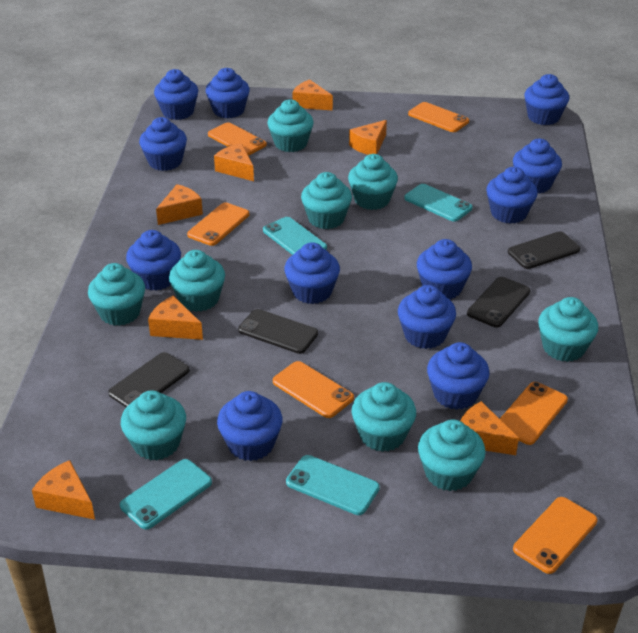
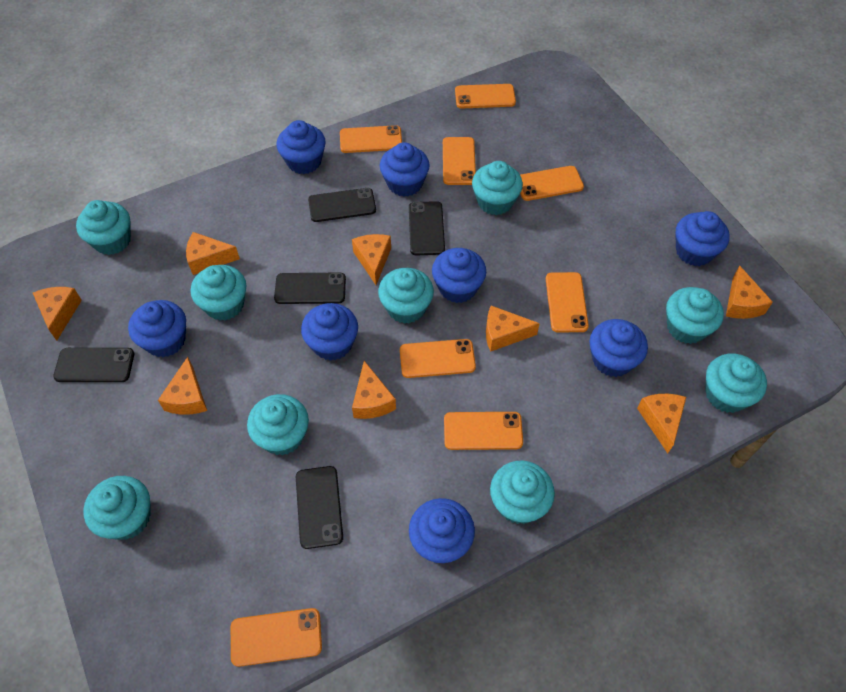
black phone: [108,352,190,407] [238,309,318,354] [467,277,530,328] [508,231,580,269] = 4 -> [53,348,134,382] [274,273,346,304] [296,466,343,549] [308,188,376,222] [409,201,445,255] = 5
blue cupcake: [126,230,181,291] [139,117,187,171] [154,69,198,120] [206,68,250,118] [217,391,282,461] [284,242,340,304] [398,285,456,349] [417,239,472,299] [427,342,490,410] [486,167,537,224] [513,139,562,193] [524,74,569,125] = 12 -> [128,300,186,357] [276,120,326,174] [301,303,358,361] [380,142,430,197] [409,498,475,564] [432,248,486,303] [590,319,648,377] [675,211,730,266] = 8
orange cheese: [32,460,95,520] [148,296,203,340] [156,184,203,225] [214,143,254,181] [292,79,333,111] [349,120,387,155] [460,401,519,455] = 7 -> [33,287,82,341] [158,357,207,415] [186,232,240,275] [352,234,391,285] [352,361,396,419] [486,306,540,352] [637,394,686,453] [726,266,773,319] = 8
orange phone: [187,202,249,246] [208,122,267,155] [273,361,354,418] [408,102,469,132] [500,382,568,445] [513,497,598,574] = 6 -> [231,608,322,667] [340,125,402,153] [400,339,476,378] [443,137,476,185] [444,412,523,450] [455,84,516,109] [520,166,584,201] [546,272,589,333] = 8
turquoise phone: [120,459,212,529] [263,217,327,255] [286,455,380,515] [404,184,472,222] = 4 -> none = 0

